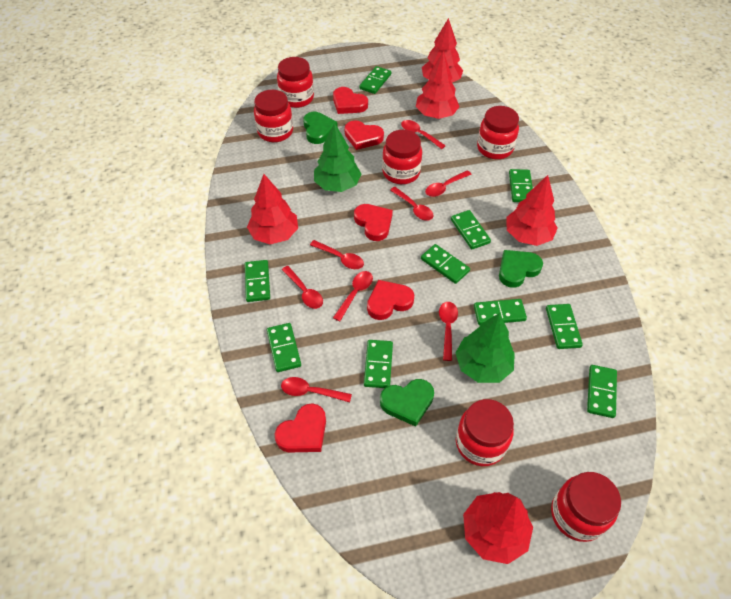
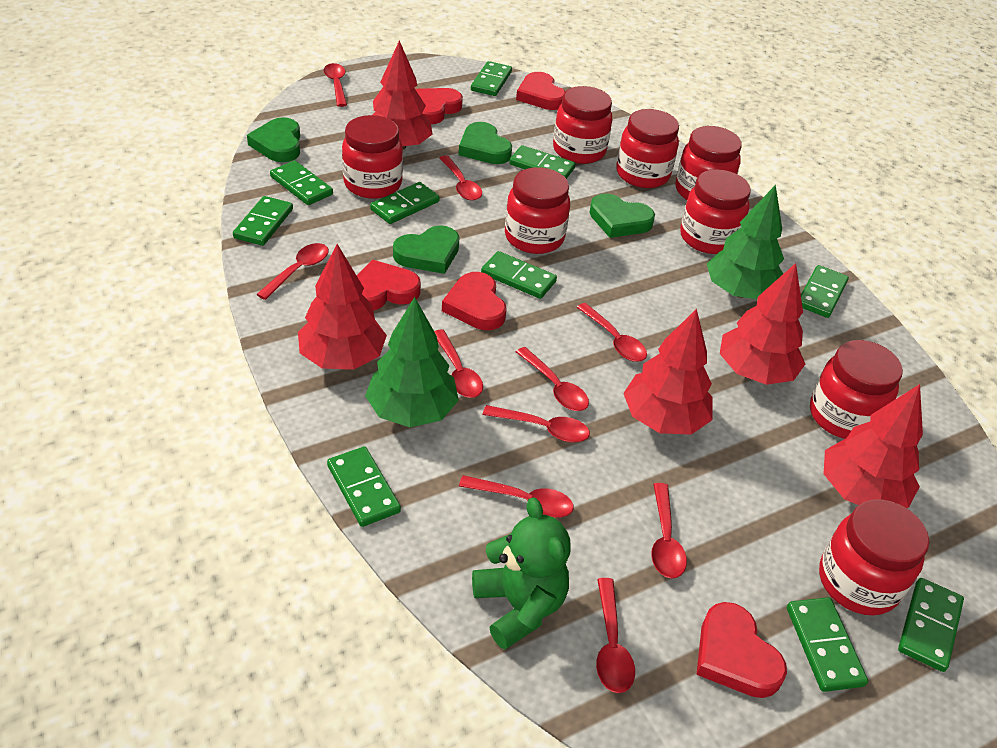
green heart: [303,112,338,144] [380,379,434,427] [499,250,543,288] = 3 -> [247,117,300,162] [393,225,460,274] [459,122,512,164] [589,193,655,238] = 4
green teddy bear: none = 0 -> [472,498,570,650] = 1
red jar: [254,90,293,142] [277,57,314,108] [382,130,422,184] [456,399,514,466] [477,106,519,159] [551,472,621,542] = 6 -> [342,115,403,199] [505,167,570,254] [553,86,612,164] [616,109,679,188] [676,126,742,200] [680,169,751,254] [810,340,903,439] [819,499,929,615] = 8
red spoon: [281,377,352,402] [282,266,323,309] [310,240,364,269] [333,271,373,322] [390,187,434,221] [401,120,446,149] [425,170,472,197] [439,302,458,361] = 8 -> [256,243,329,300] [323,63,347,107] [434,329,483,398] [439,155,482,201] [459,475,574,517] [482,405,590,442] [516,347,589,411] [577,303,647,362] [596,578,635,693] [651,483,687,578] = 10

